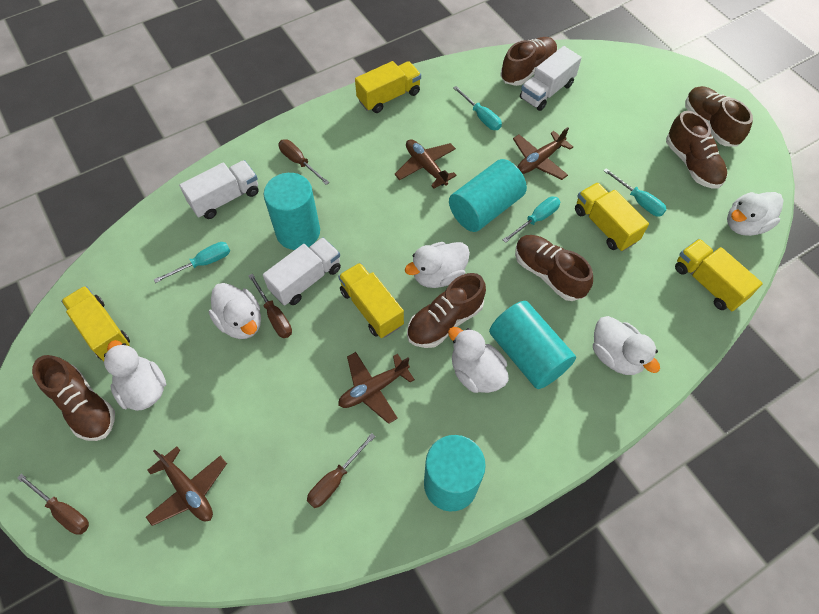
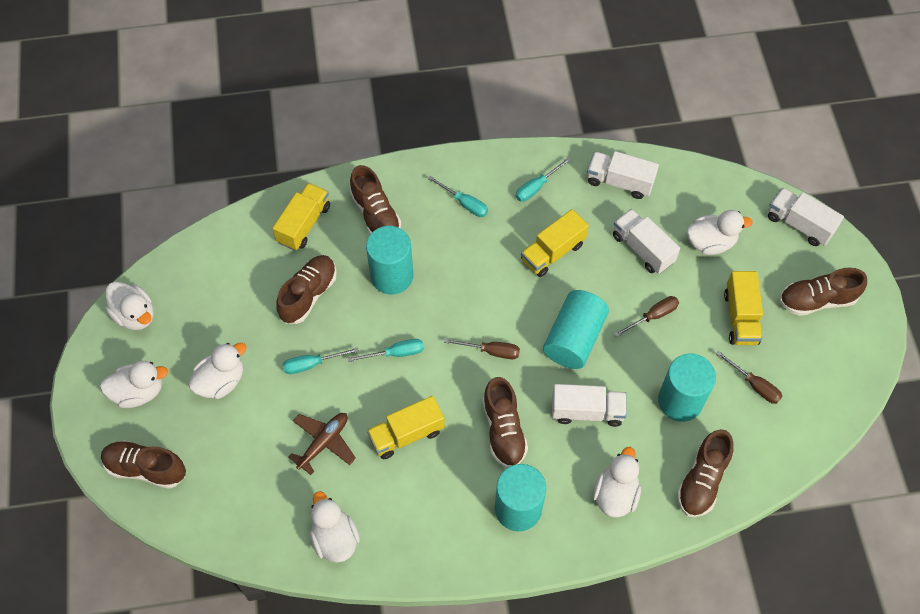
brown plane: [146,446,227,526] [338,352,415,424] [395,139,457,189] [513,127,573,180] = 4 -> [288,413,356,475] = 1
brown screwdriver: [17,474,89,535] [249,274,292,338] [278,139,329,185] [307,433,376,508] = 4 -> [444,338,520,359] [614,296,679,337] [716,351,782,404] = 3
white truck: [179,160,259,219] [263,237,341,305] [520,46,582,111] = 3 -> [552,384,627,427] [587,151,659,199] [613,209,680,274] [768,188,844,246] = 4
yellow truck: [61,286,130,361] [338,263,404,338] [355,61,421,113] [575,182,649,251] [675,239,763,311] = 5 -> [273,183,330,251] [367,396,445,459] [521,209,589,277] [724,271,763,345] = 4

